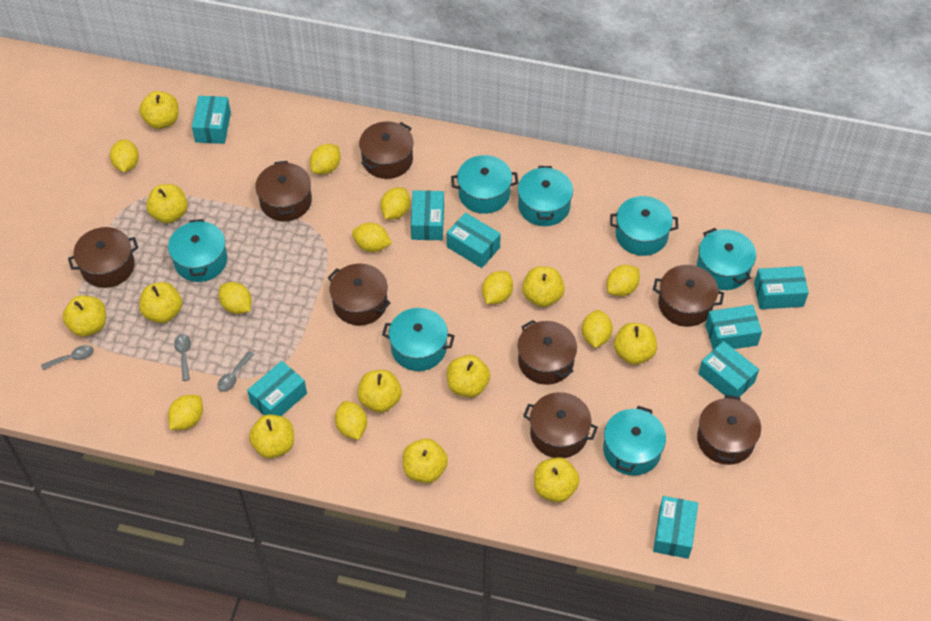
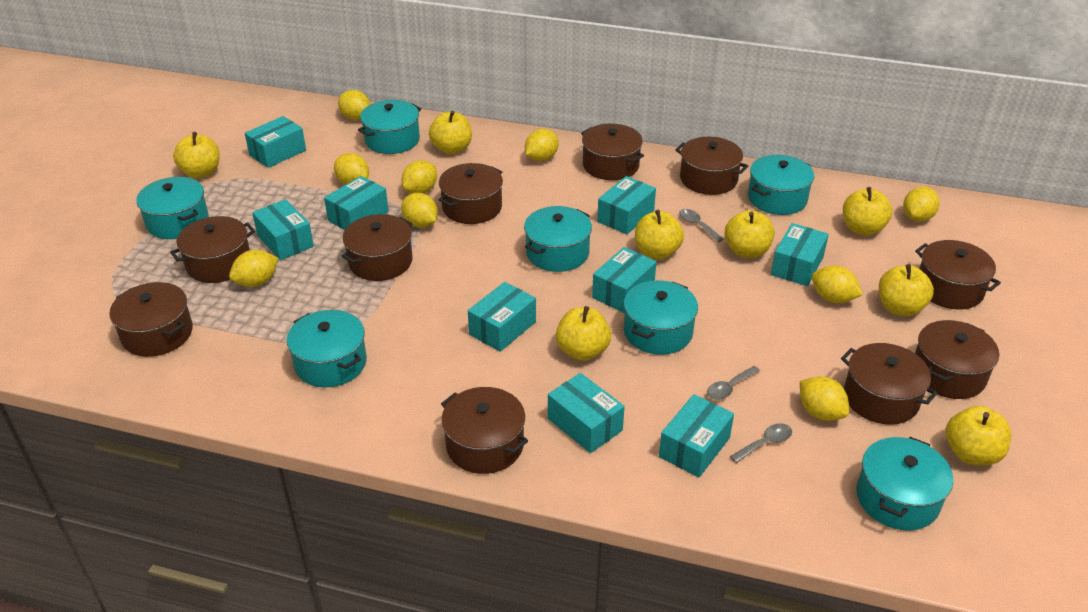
brown pot: [68,227,138,288] [255,161,312,221] [328,264,391,325] [359,121,414,179] [518,320,577,385] [523,392,598,458] [653,265,724,327] [697,395,761,465] = 8 -> [109,282,193,357] [170,216,255,283] [342,214,413,281] [439,163,503,224] [441,387,528,474] [581,123,644,180] [675,137,748,195] [841,343,937,425] [915,240,1001,310] [915,320,999,399] = 10
turquoise box: [192,96,231,144] [247,361,307,416] [411,190,444,240] [447,212,501,268] [653,496,698,559] [698,341,759,400] [705,305,762,349] [754,266,809,309] = 8 -> [245,116,306,168] [252,199,314,260] [324,176,389,230] [468,282,536,352] [548,373,625,453] [592,247,656,313] [597,176,656,235] [659,394,734,478] [771,223,829,286] = 9
yellow apple: [62,295,106,337] [139,91,179,129] [139,282,182,323] [146,184,188,223] [249,414,294,458] [358,370,402,413] [403,439,448,483] [447,355,490,397] [522,266,565,307] [534,457,580,503] [614,323,657,365] = 11 -> [173,132,220,178] [429,111,472,154] [556,306,611,361] [635,210,684,259] [725,210,774,258] [843,187,892,236] [879,264,934,316] [946,406,1011,465] = 8
yellow lemon: [110,139,139,172] [168,395,203,430] [219,282,252,314] [310,144,340,175] [335,401,367,440] [352,222,392,252] [380,187,410,219] [482,271,513,304] [582,310,613,348] [607,265,640,296] = 10 -> [229,250,278,287] [334,153,369,185] [338,90,370,120] [401,193,438,228] [402,160,437,194] [525,129,559,161] [800,376,849,421] [812,265,863,303] [903,187,940,222] = 9

